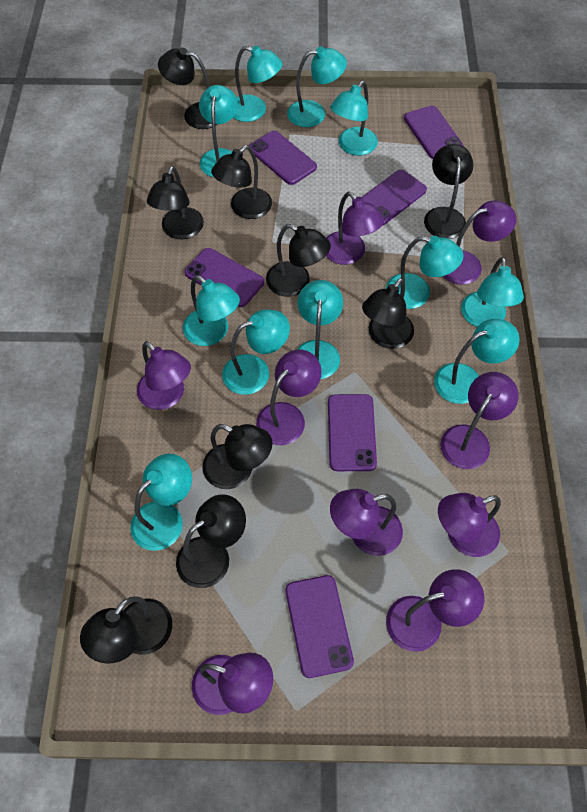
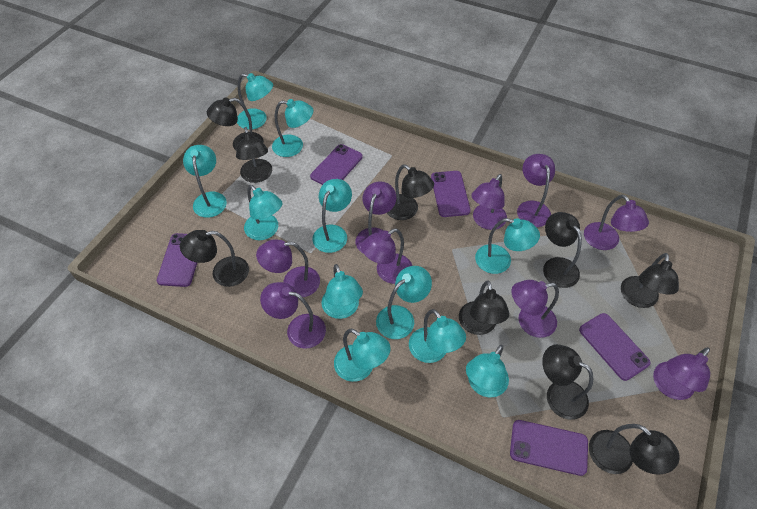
purple phone: [185,248,264,307] [249,131,317,185] [285,575,354,678] [328,394,377,471] [362,170,427,226] [404,106,464,159] = 6 -> [157,233,197,287] [310,144,363,185] [431,171,471,217] [510,420,588,476] [579,313,651,381] = 5

